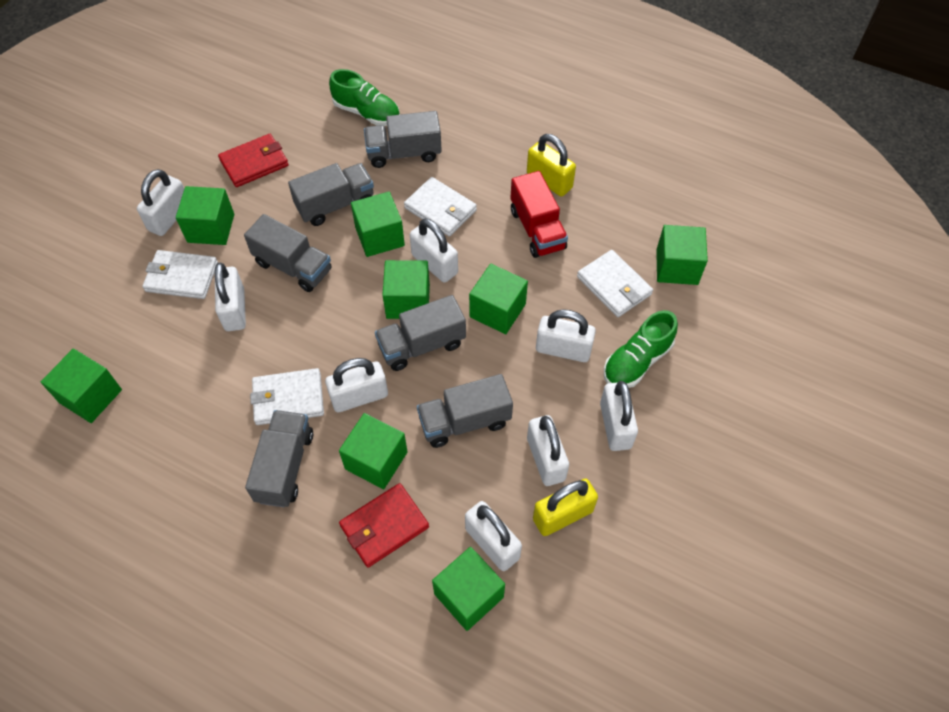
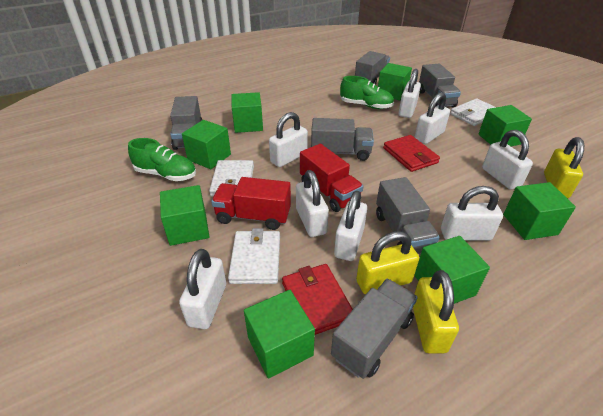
red truck: [510,171,568,258] = 1 -> [211,177,291,230] [300,144,363,212] = 2
white wallet: [142,250,218,299] [250,368,324,425] [404,177,477,236] [577,250,653,317] = 4 -> [209,160,254,197] [228,228,280,284] [450,98,496,126] = 3
yellow padlock: [527,134,576,197] [533,478,598,536] = 2 -> [356,231,419,295] [413,270,459,354] [544,137,584,198] = 3

